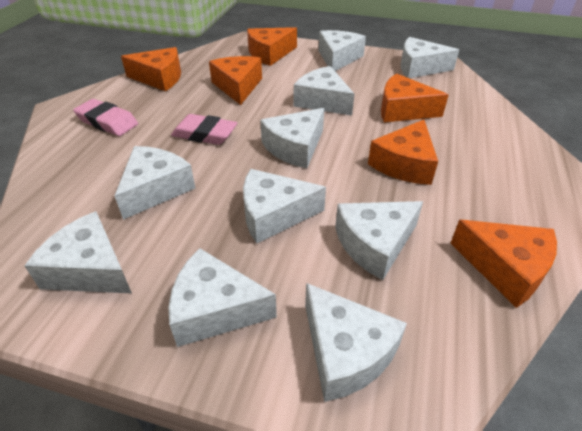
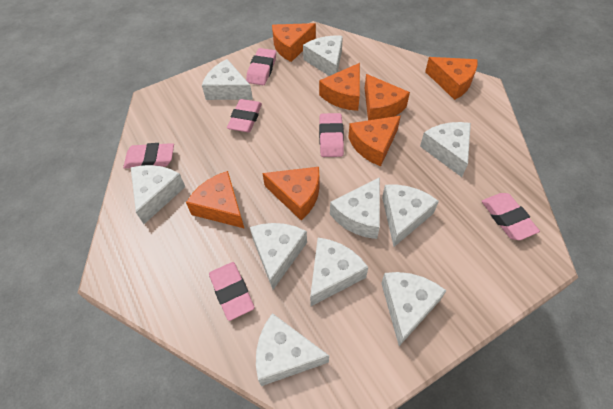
orange cheese: [121,47,181,91] [209,56,262,105] [247,27,297,66] [368,120,438,185] [381,73,449,122] [450,220,557,308] = 6 -> [186,171,245,229] [262,167,319,220] [272,23,316,62] [319,63,360,111] [348,116,401,166] [365,74,410,120] [425,57,478,100] = 7
pink eraser: [73,99,138,136] [171,114,238,145] = 2 -> [123,143,174,169] [209,262,255,321] [227,99,262,132] [246,48,276,85] [319,113,344,157] [482,193,540,240] = 6

